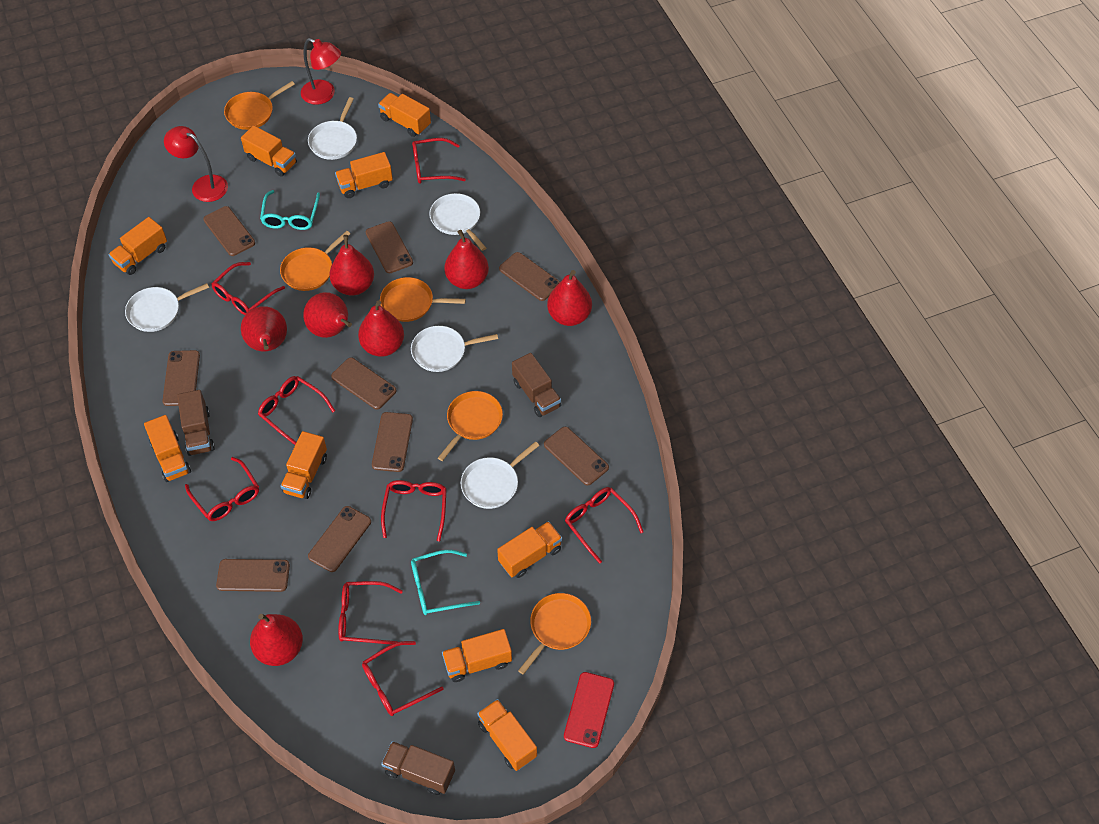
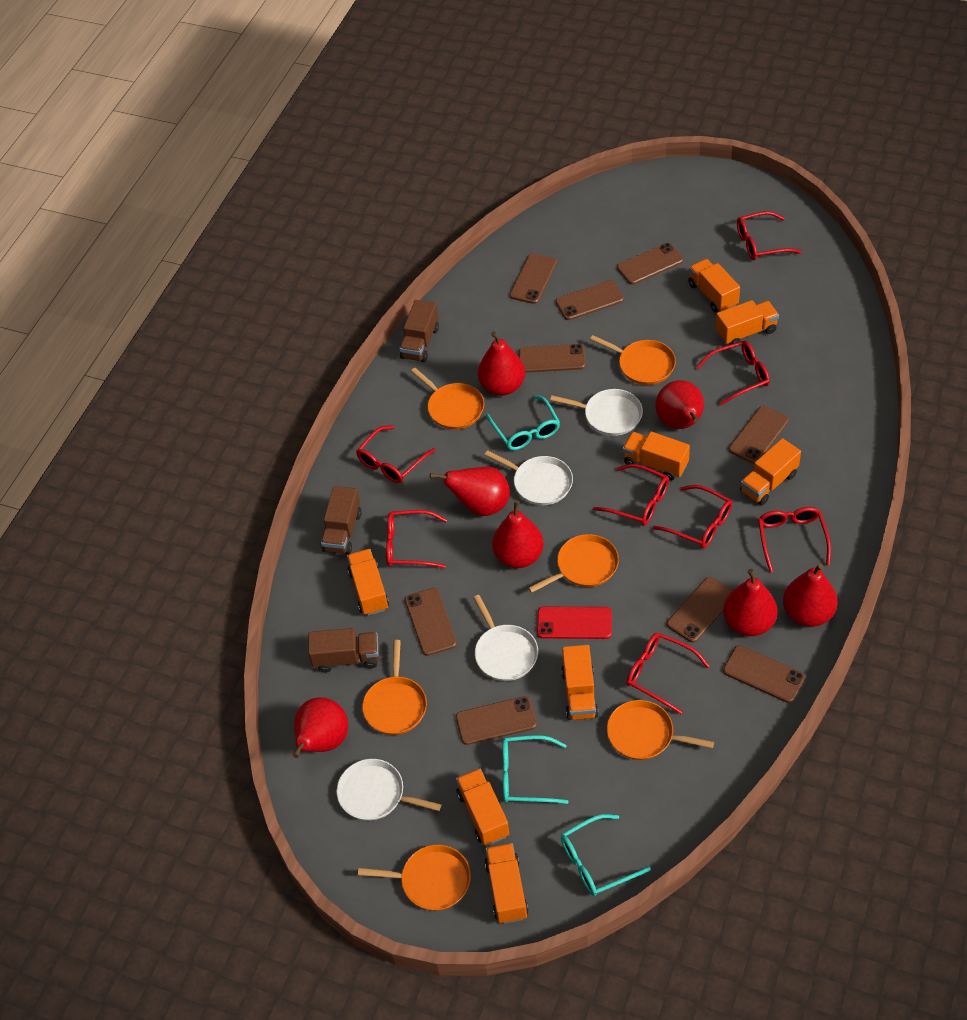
orange pan: [224,81,295,130] [280,231,350,291] [380,277,466,322] [438,391,503,461] [518,593,591,675] = 5 -> [358,845,471,911] [362,640,427,735] [411,368,484,429] [528,534,619,593] [590,335,676,385] [607,700,714,760] = 6
orange truck: [108,217,167,275] [144,415,191,482] [241,125,297,176] [280,431,327,499] [335,152,393,198] [378,93,431,137] [442,629,512,682] [477,699,537,771] [497,521,562,578] = 9 -> [347,549,389,616] [456,768,509,845] [485,843,528,924] [561,645,599,720] [622,431,690,480] [688,259,740,313] [715,300,779,345] [740,438,801,505] = 8
red lamp: [164,126,228,202] [301,38,341,105] = 2 -> none = 0
turquoise glasses: [260,190,320,230] [411,550,480,615] = 2 -> [486,395,560,450] [502,735,569,804] [561,814,651,896] = 3
white pan: [125,283,209,332] [308,97,357,160] [411,326,498,372] [429,193,486,251] [461,441,540,509] = 5 -> [336,759,441,821] [473,595,538,681] [485,450,573,505] [550,389,643,436] = 4

